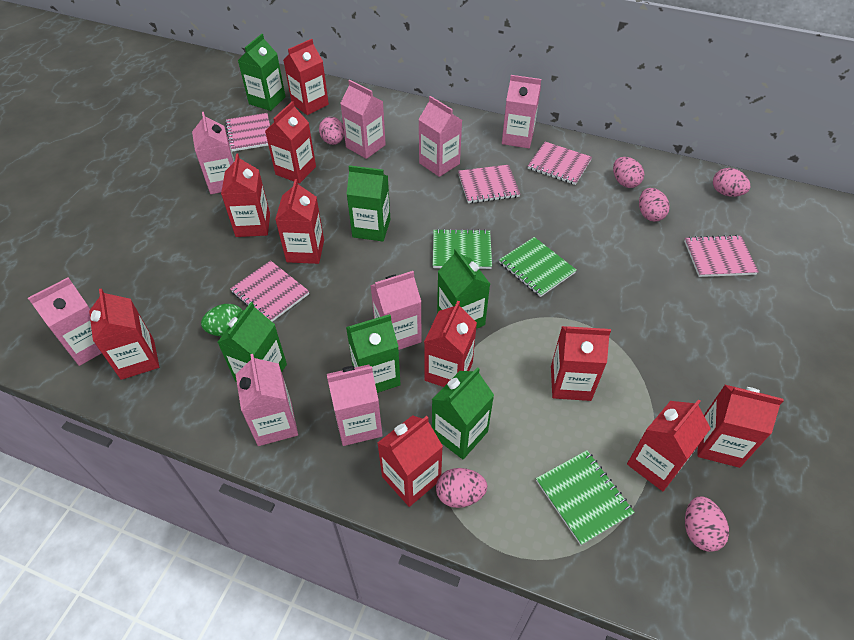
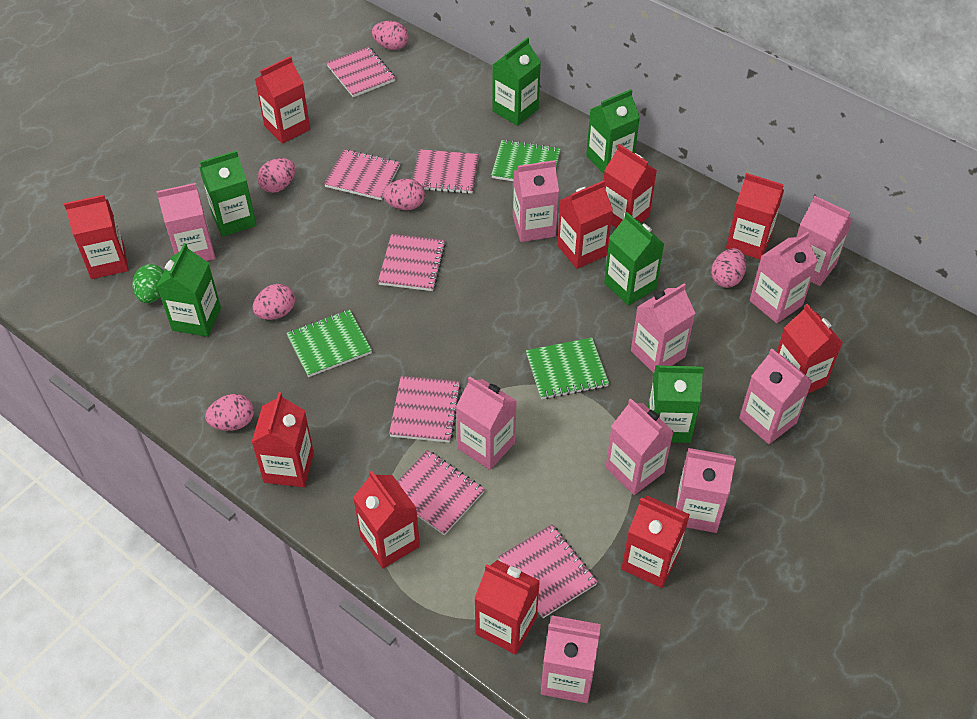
pink carton: [28,277,101,366] [192,112,235,194] [236,354,298,446] [327,364,383,446] [340,80,386,159] [370,271,422,350] [418,96,462,177] [502,75,541,148] = 8 -> [156,183,215,261] [456,377,517,470] [513,160,559,242] [541,615,601,703] [606,399,674,495] [631,284,695,373] [676,448,736,533] [739,349,812,444] [750,232,818,323] [797,196,852,286] = 10
pink notebook: [225,113,270,152] [230,260,309,322] [458,165,520,203] [528,142,592,185] [684,235,759,277] = 5 -> [324,149,400,200] [326,46,395,97] [378,234,446,291] [389,376,461,443] [397,450,485,536] [413,149,479,194] [498,524,598,618] = 7

